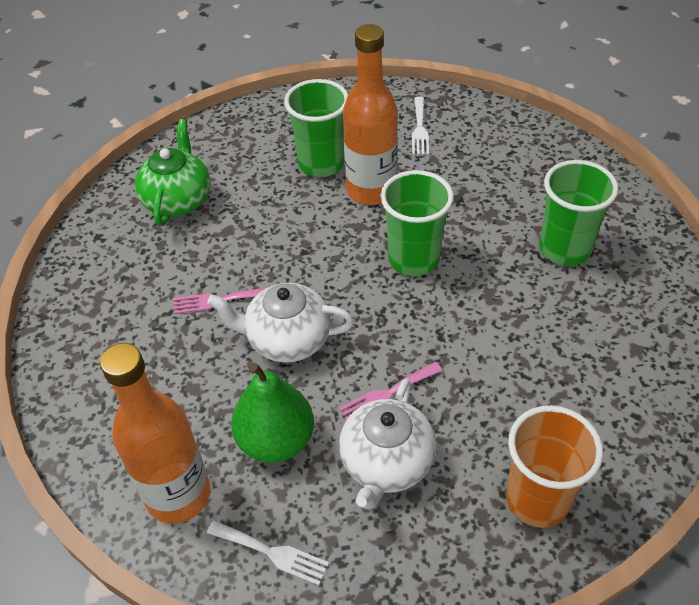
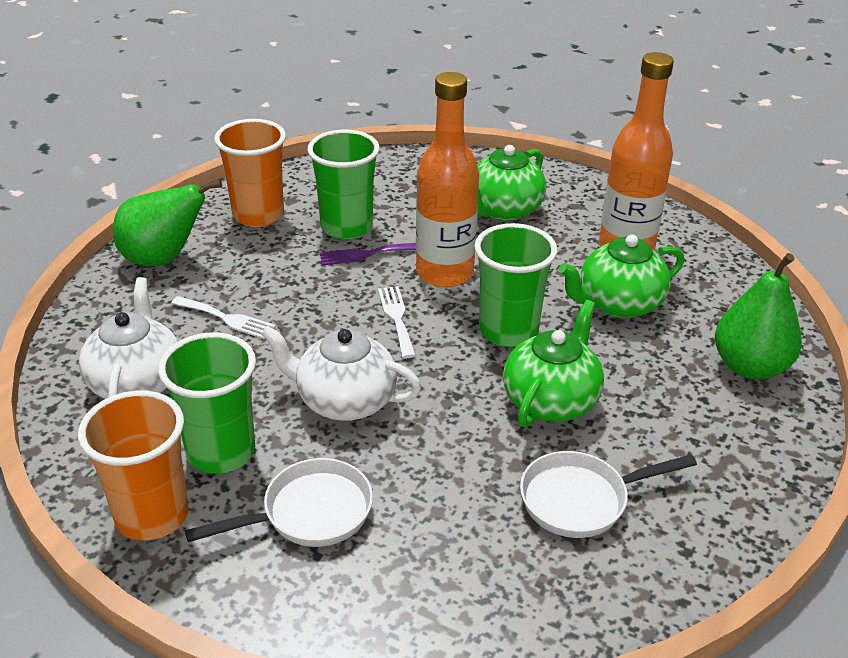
green pear: [231,363,314,463] = 1 -> [113,180,222,266] [715,253,802,379] = 2
green teapot: [135,119,211,226] = 1 -> [477,145,546,221] [503,300,604,428] [559,235,684,318] = 3
orange cup: [506,405,603,528] = 1 -> [78,391,189,541] [214,119,286,227] = 2
pink fork: [173,288,266,314] [339,362,442,420] = 2 -> none = 0
purple fork: none = 0 -> [320,243,416,265] = 1
white pan: none = 0 -> [185,458,373,547] [520,451,697,538] = 2

